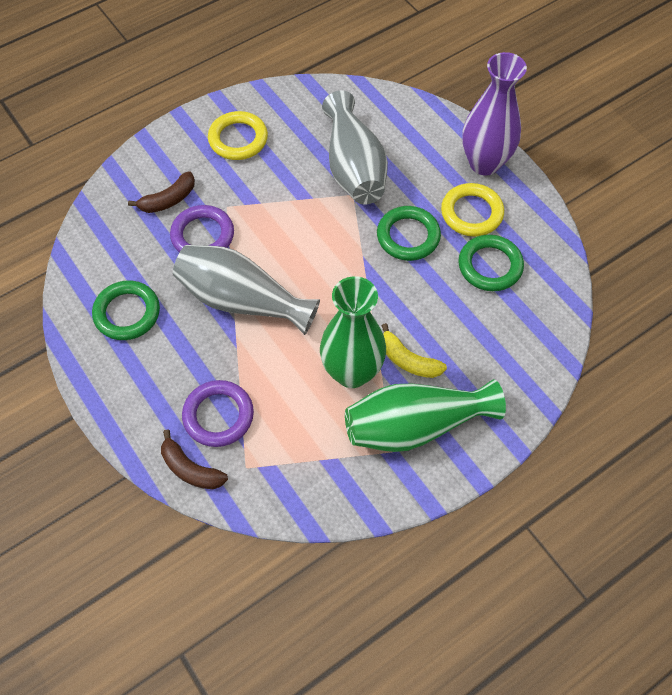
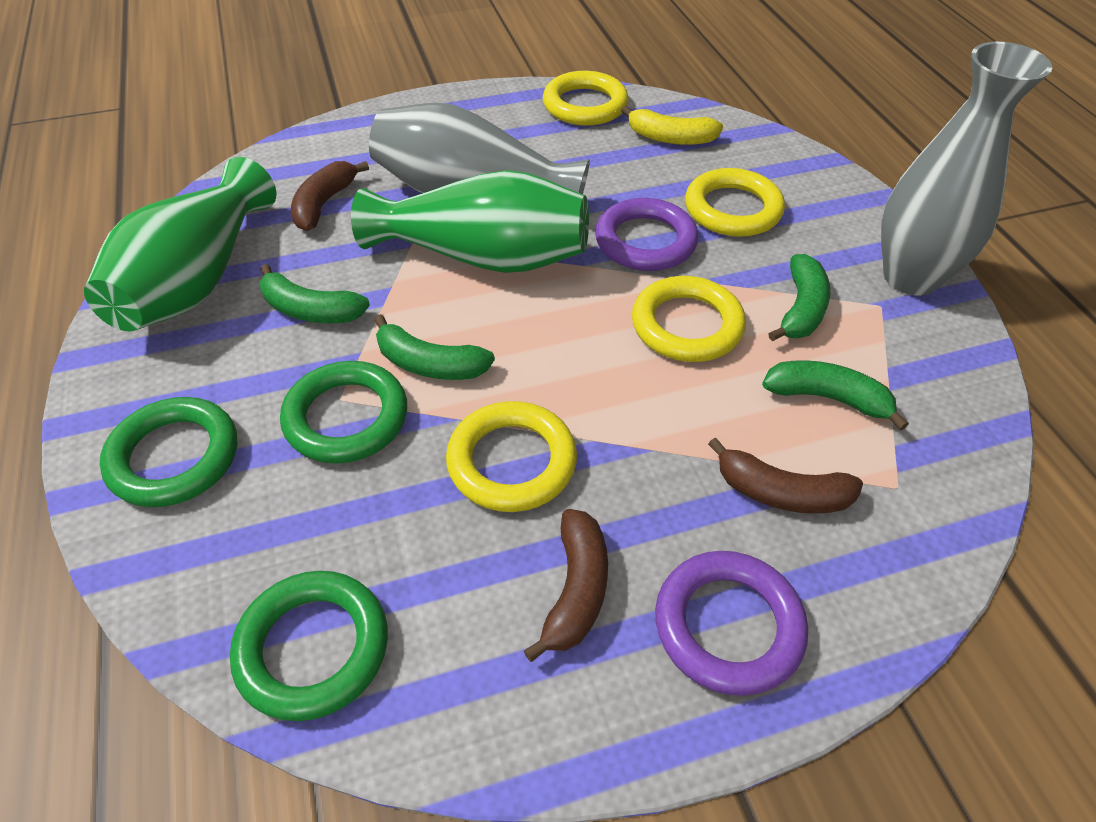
brown banana: [128,171,195,213] [161,429,228,489] = 2 -> [291,161,369,231] [524,509,608,662] [708,437,863,514] = 3
green banana: none = 0 -> [259,264,370,323] [374,314,495,380] [762,360,909,430] [768,254,830,341] = 4
purple vase: [462,52,527,175] = 1 -> none = 0
yellow ring: [208,111,268,160] [441,183,504,237] = 2 -> [446,401,577,512] [543,71,629,126] [632,276,746,362] [685,168,785,237] = 4

